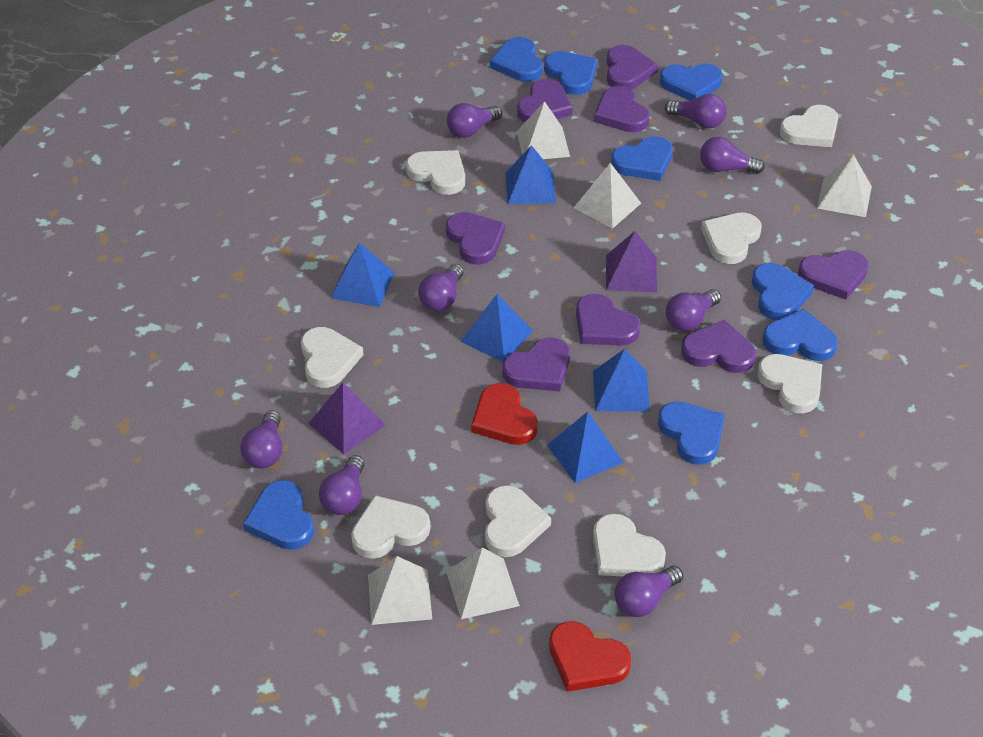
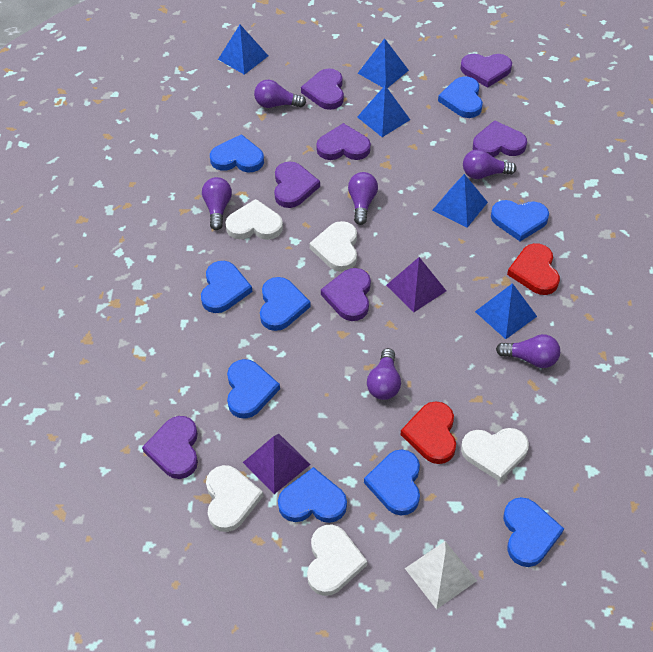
blue heart: [243,480,314,550] [490,37,543,82] [544,51,597,95] [611,136,673,181] [658,402,725,465] [660,63,723,101] [752,263,814,320] [763,309,838,361] = 8 -> [201,261,252,313] [210,134,264,173] [227,359,280,419] [260,277,311,331] [278,467,347,523] [364,449,420,516] [438,76,483,118] [491,200,549,241] [503,497,564,567] = 9
purple heart: [446,212,505,265] [502,338,570,391] [517,79,573,122] [576,294,640,346] [594,86,650,132] [607,45,658,90] [681,320,756,373] [798,250,869,300] = 8 -> [142,416,198,479] [274,161,320,208] [301,68,344,110] [316,123,371,160] [321,268,371,321] [460,54,512,88] [473,120,527,157] = 7
purple light bulb: [240,410,282,468] [319,455,365,515] [418,264,464,311] [447,103,502,138] [615,566,683,617] [665,94,727,128] [666,289,721,331] [700,137,765,174] = 8 -> [202,177,232,230] [254,80,306,108] [348,172,378,225] [367,348,401,400] [463,149,516,179] [496,334,560,368] = 6
white heart: [301,327,364,388] [351,495,430,559] [406,150,465,195] [485,485,551,557] [593,513,666,577] [701,212,762,264] [757,354,822,413] [780,105,838,147] = 8 -> [206,465,263,532] [225,199,283,240] [307,524,367,596] [309,221,357,272] [461,428,529,482] = 5
white pyramid: [368,556,432,625] [446,547,520,619] [517,101,570,159] [574,163,641,229] [817,154,872,217] = 5 -> [405,541,477,610] = 1

